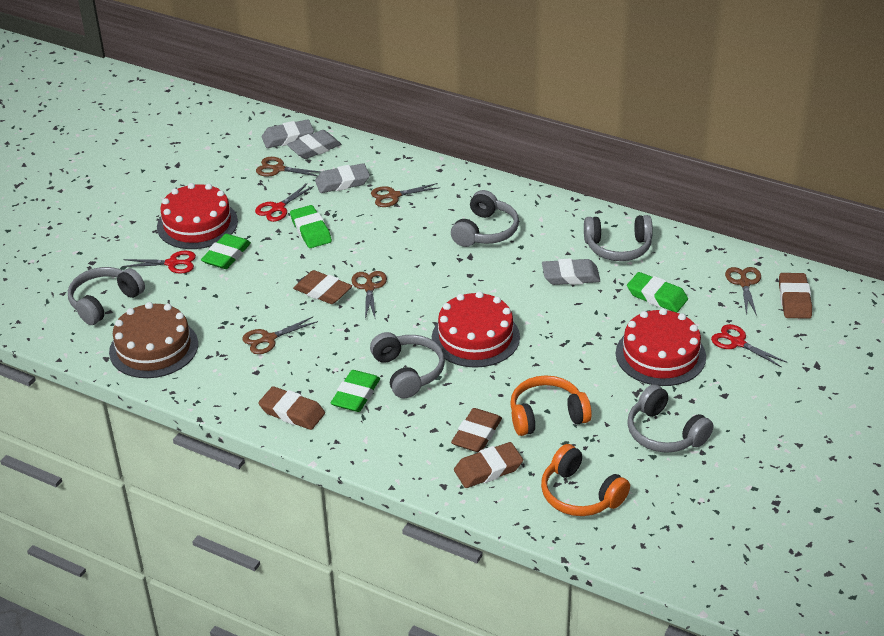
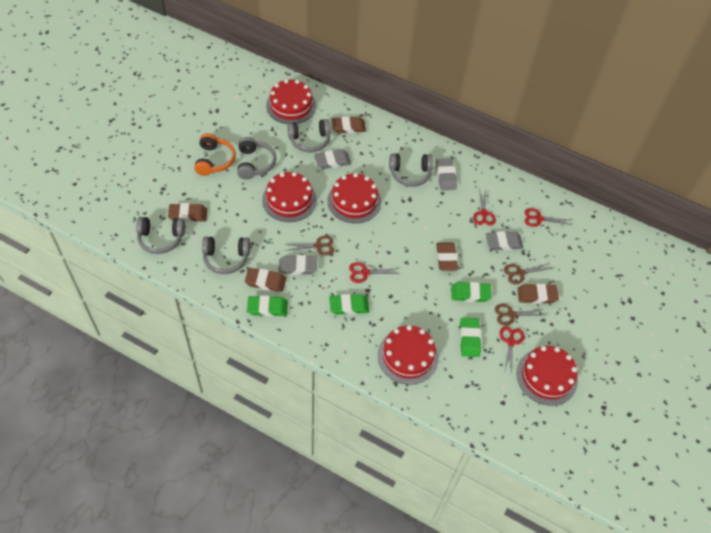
brown cake: [109,302,198,378] = 1 -> none = 0
brown scissors: [242,317,318,354] [256,157,321,177] [351,271,387,320] [371,183,441,207] [725,267,761,316] = 5 -> [284,236,334,255] [495,304,545,326] [504,263,552,284] = 3
orange headphones: [510,375,592,436] [541,444,630,516] = 2 -> [194,133,236,176] = 1
red cake: [157,183,238,249] [432,291,520,368] [616,308,706,386] = 3 -> [262,172,317,222] [266,79,316,124] [327,173,381,223] [378,325,439,385] [516,346,578,405] = 5
red scissors: [122,251,196,274] [255,183,314,222] [711,324,787,367] = 3 -> [349,262,400,283] [473,188,496,226] [500,326,524,375] [525,208,572,227] = 4

